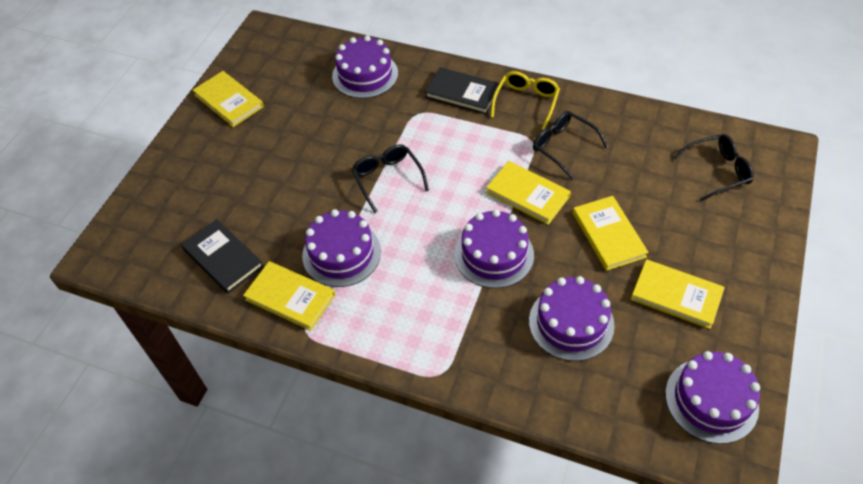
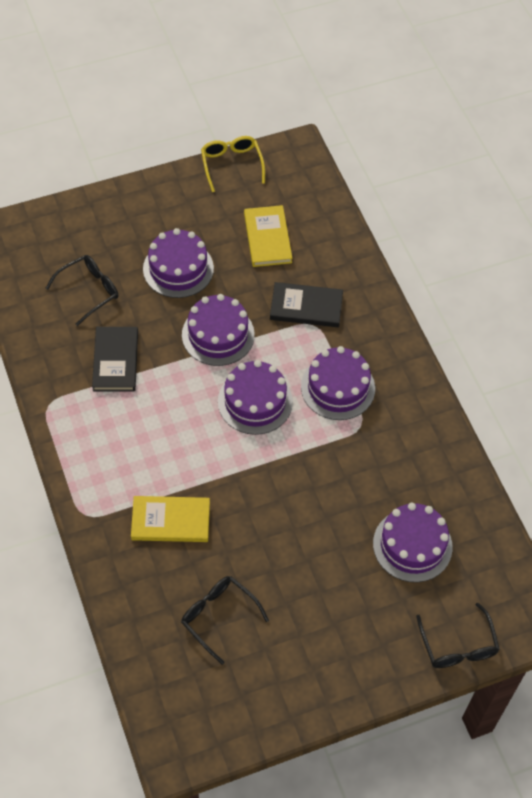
yellow book: [193,71,264,127] [243,261,335,331] [486,161,571,225] [573,196,649,271] [631,259,725,329] = 5 -> [131,496,210,542] [244,205,292,267] = 2

